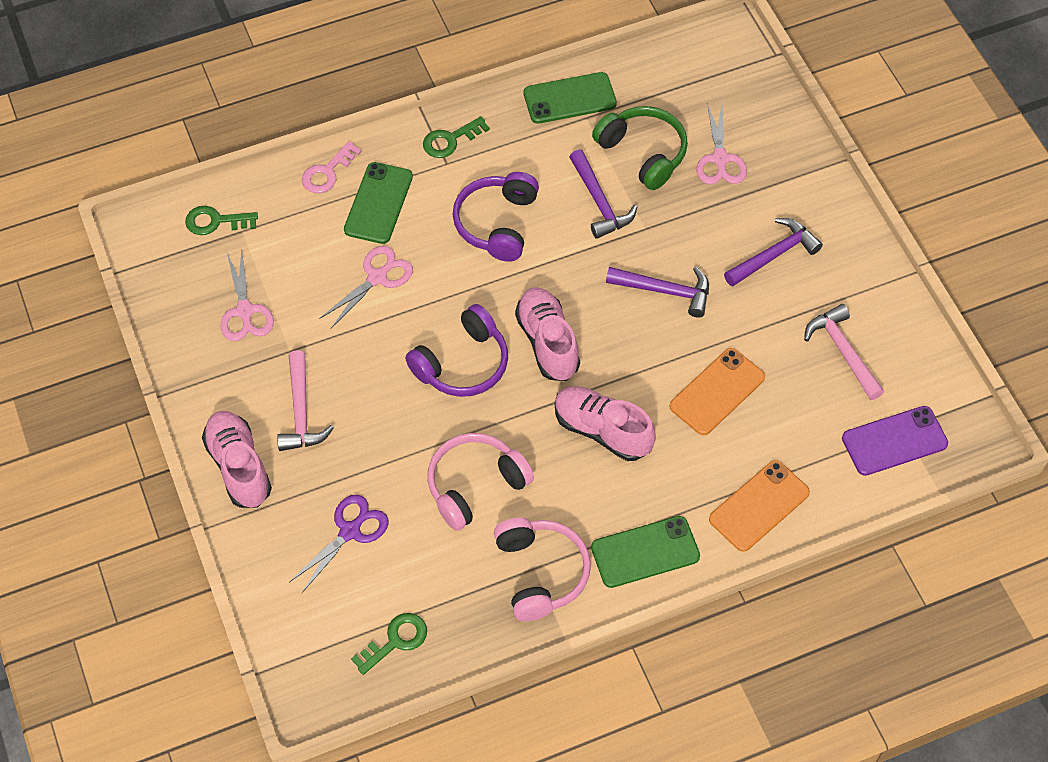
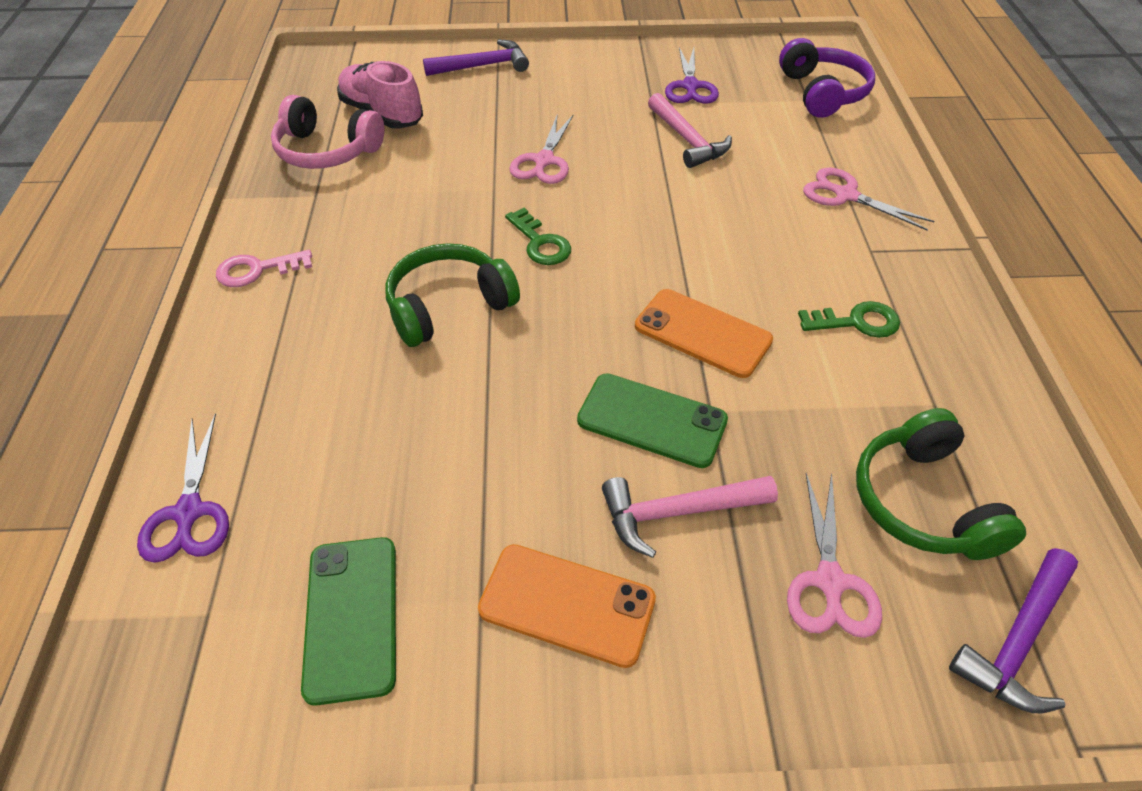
green headphones: [592,106,688,190] = 1 -> [385,243,520,347] [856,408,1026,560] = 2
green key: [185,206,258,235] [351,613,427,675] [423,116,490,158] = 3 -> [505,208,571,265] [798,301,900,338] = 2
green phone: [344,162,413,244] [524,72,617,124] [591,516,700,588] = 3 -> [301,537,396,706] [577,373,728,468] = 2
pink headphones: [427,433,534,531] [494,518,591,621] = 2 -> [271,95,384,169] = 1
pink shoe: [202,411,272,508] [515,287,580,381] [555,386,656,461] = 3 -> [337,61,423,129] = 1
purple hammer: [569,149,637,239] [606,267,709,318] [724,218,823,287] = 3 -> [423,39,529,76] [949,548,1078,713] = 2
purple headphones: [405,304,508,397] [453,172,539,262] = 2 -> [779,38,875,118] = 1
purple phone: [842,406,948,476] = 1 -> none = 0
purple scissors: [289,495,389,593] = 1 -> [137,414,229,563] [665,48,719,104] = 2

